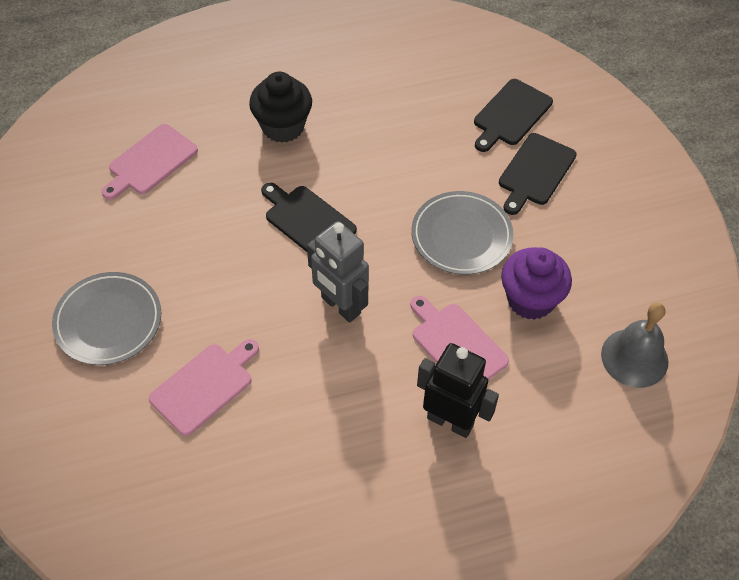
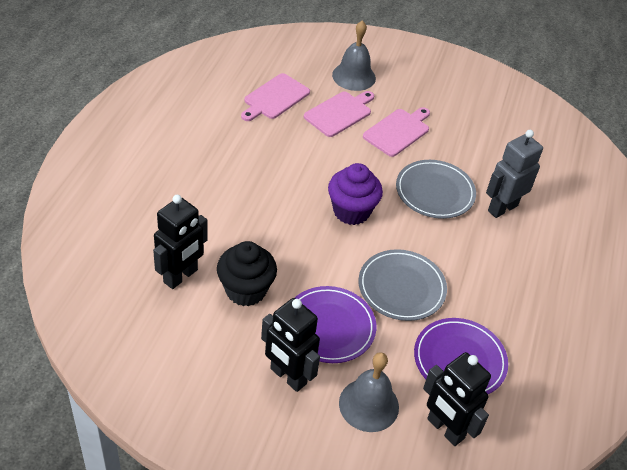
black cutting board: [261,183,357,252] [474,79,553,152] [499,133,577,215] = 3 -> none = 0
black robot: [417,343,499,438] = 1 -> [153,195,208,289] [261,298,320,392] [423,352,491,446] = 3
grey bell: [601,302,669,388] = 1 -> [332,20,376,91] [339,352,399,432] = 2
purple plate: none = 0 -> [295,286,376,363] [414,318,508,394] = 2

